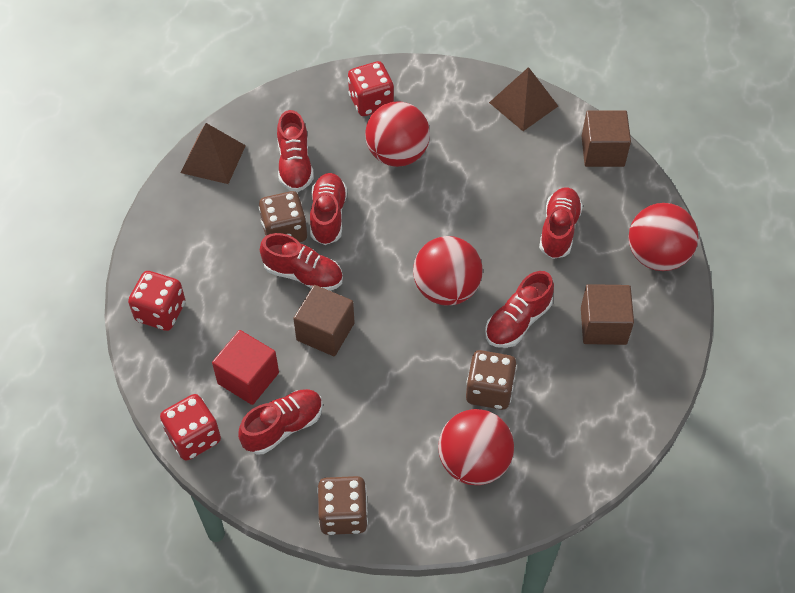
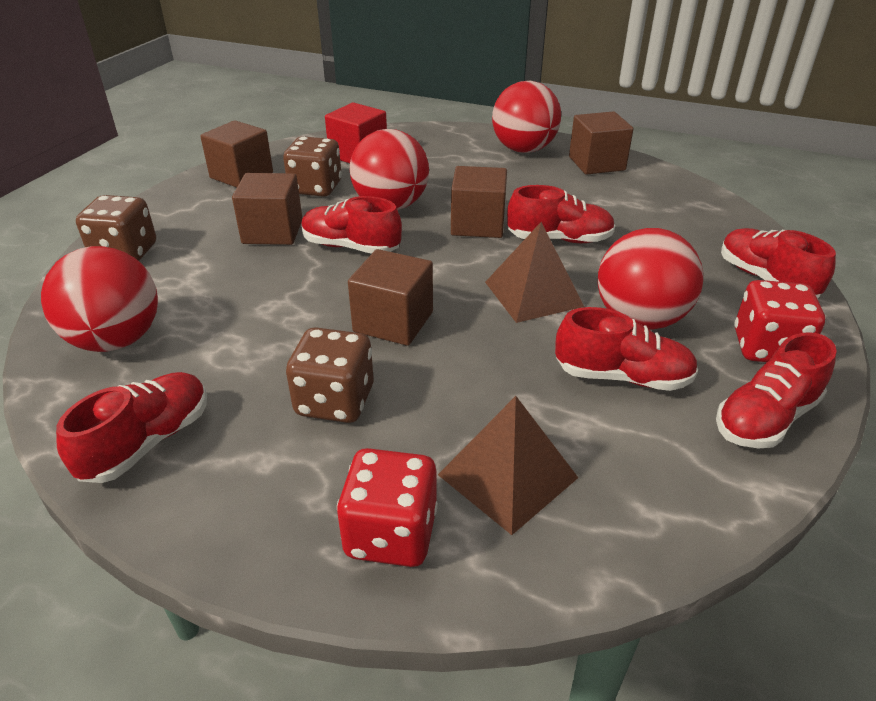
brown cube: [293,285,355,356] [581,284,634,345] [582,110,631,167] = 3 -> [200,120,273,188] [232,173,302,245] [348,249,433,346] [451,166,507,238] [569,111,633,175] = 5
red dice: [128,271,185,331] [160,394,221,461] [348,61,394,116] = 3 -> [337,448,438,567] [734,280,825,362] = 2

